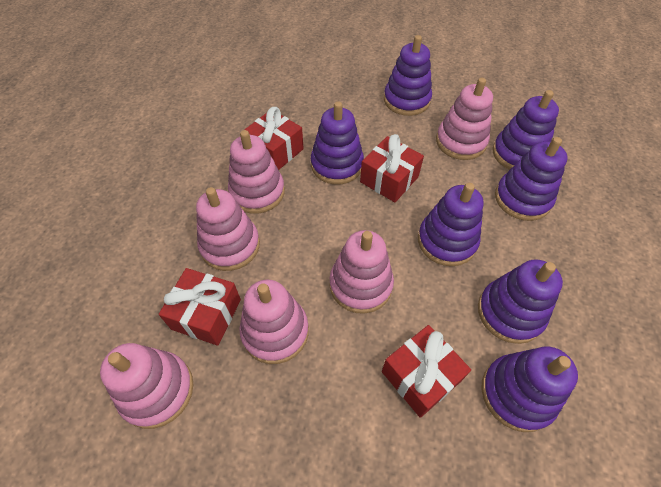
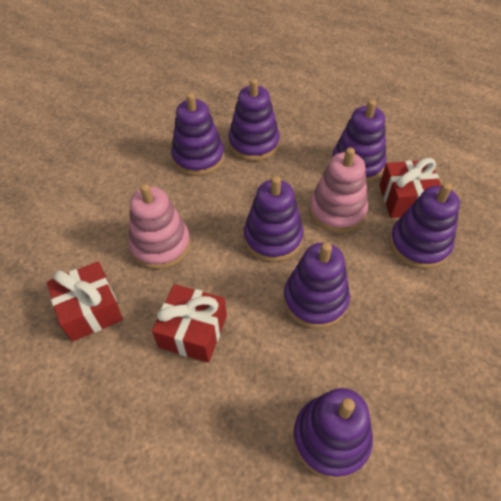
pink stacking toy: [100,343,193,429] [196,187,260,271] [228,130,285,214] [239,280,309,364] [330,230,394,314] [436,78,493,160] = 6 -> [128,184,190,269] [309,147,368,233] = 2
red gift: [159,268,241,346] [244,107,304,170] [360,134,424,202] [382,325,471,418] = 4 -> [47,262,123,341] [152,284,227,363] [379,158,441,218] = 3

